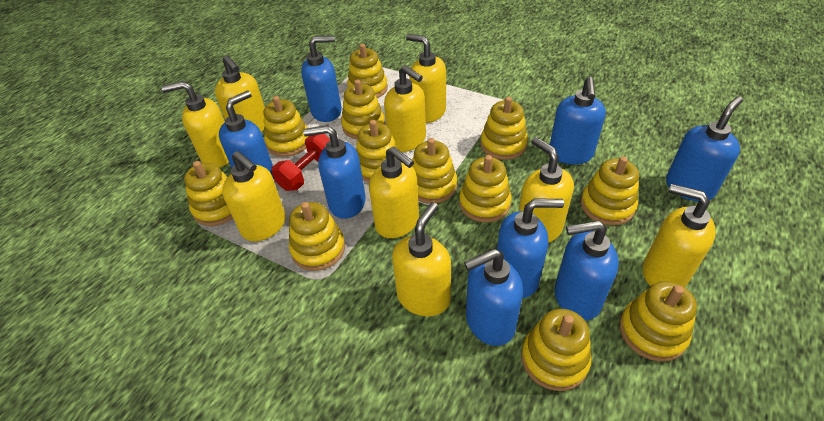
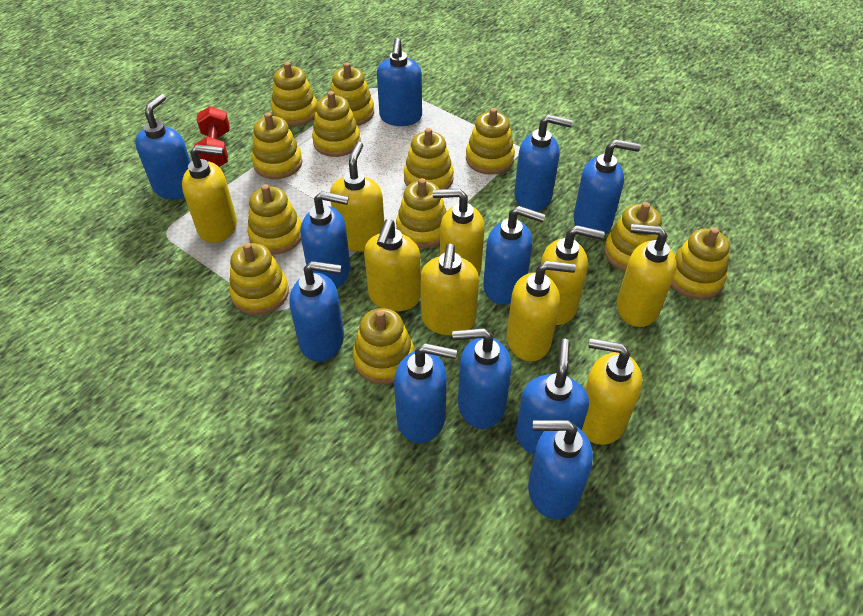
blue soap dispenser: [219,90,274,180] [301,36,342,122] [303,125,366,219] [464,249,523,346] [497,199,564,298] [550,77,606,165] [555,220,619,321] [666,96,743,202] = 8 -> [135,94,191,200] [289,261,344,362] [300,191,351,288] [377,38,422,126] [394,343,457,443] [452,328,511,429] [483,206,545,305] [514,115,573,211] [516,339,589,455] [528,420,593,520] [573,139,641,235] = 11

